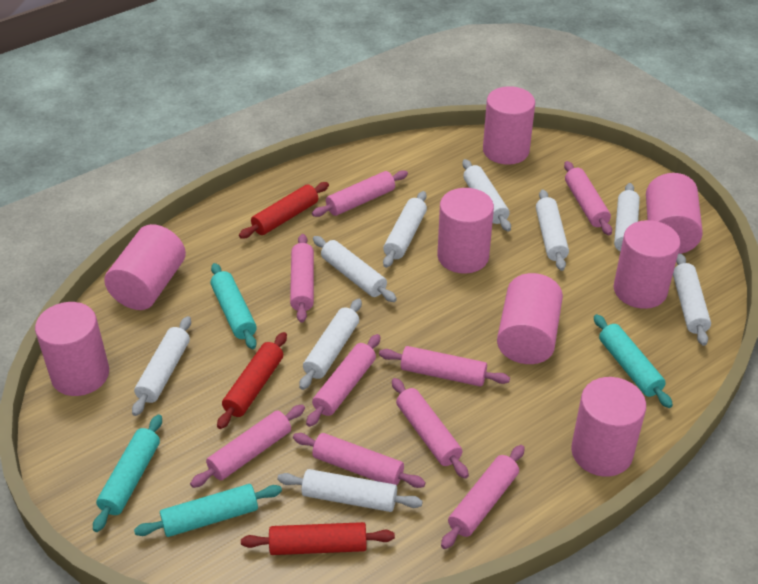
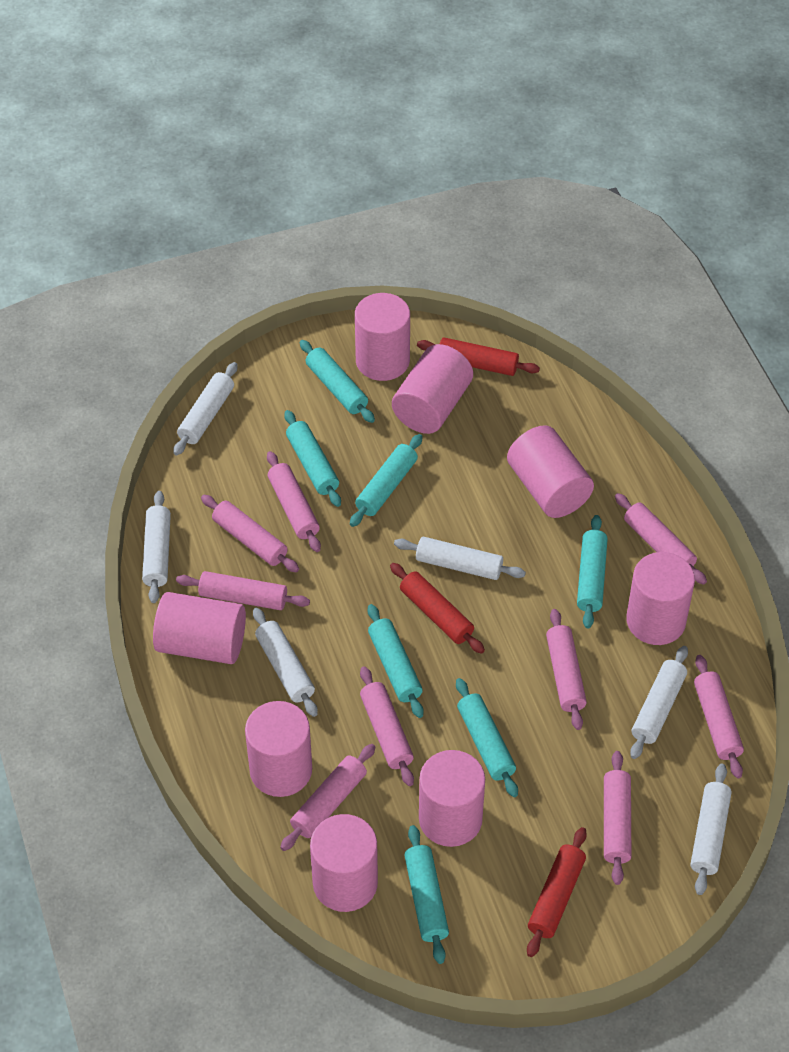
turquoise rolling pin: [93,415,162,532] [134,484,282,537] [211,263,257,349] [594,314,673,408] = 4 -> [284,410,341,507] [300,340,375,423] [350,434,423,527] [368,604,424,718] [404,825,449,964] [456,678,518,797] [577,515,608,628] = 7
white rolling pin: [132,316,191,416] [277,469,423,512] [299,299,362,390] [313,236,397,302] [383,191,427,268] [462,159,511,231] [536,190,569,271] [614,183,640,251] [673,254,711,346] = 9 -> [142,491,171,603] [173,362,237,456] [253,608,318,717] [394,537,526,580] [630,646,688,759] [690,764,732,895] = 6

